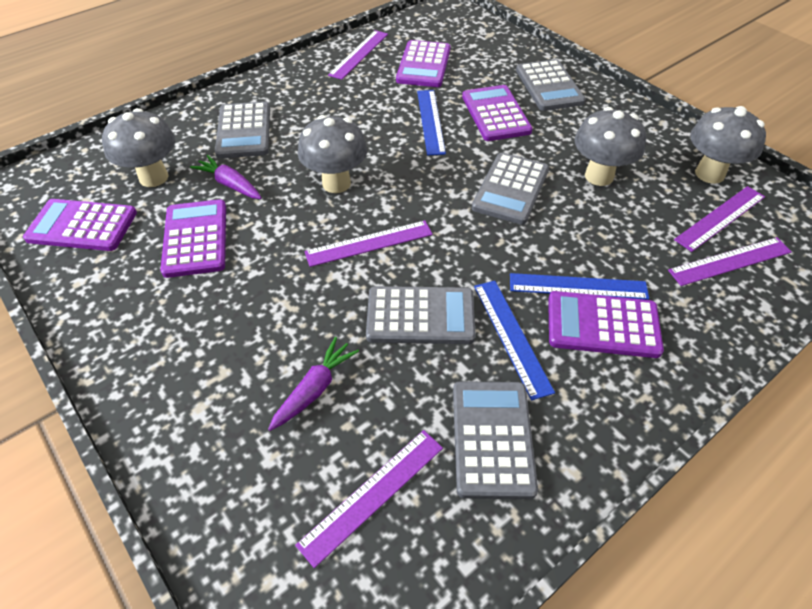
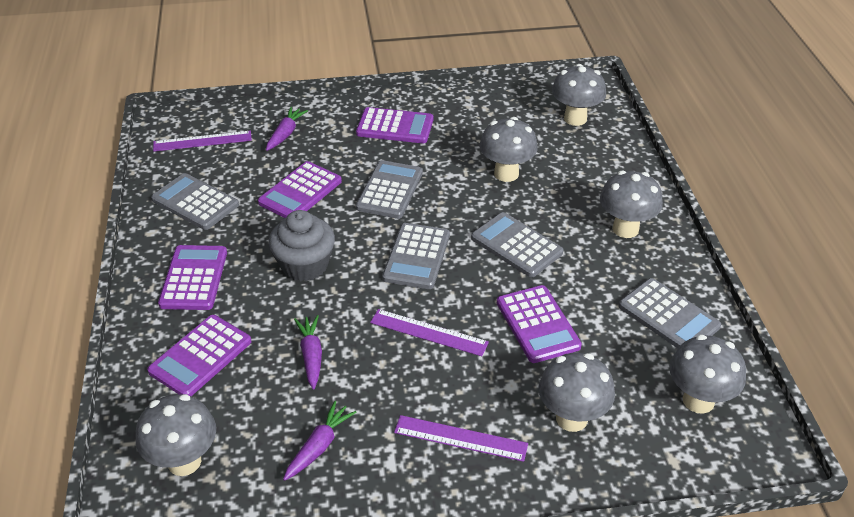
blue ruler: [417,90,446,155] [474,281,555,400] [510,273,649,300] = 3 -> none = 0
grey cupcake: none = 0 -> [269,210,335,281] = 1
grey mushroom: [102,108,175,187] [298,115,367,193] [575,107,646,186] [690,106,766,184] = 4 -> [136,394,216,476] [479,117,538,182] [538,353,615,432] [552,64,606,126] [600,171,663,238] [669,335,746,414] = 6
purple carrot: [190,155,262,199] [268,337,359,431] = 2 -> [266,107,308,151] [283,401,357,481] [294,315,322,389] = 3
purple ruler: [295,430,443,568] [304,220,433,267] [328,30,388,80] [668,237,792,286] [674,186,765,252] = 5 -> [153,131,252,152] [370,309,489,356] [394,415,528,462] = 3

